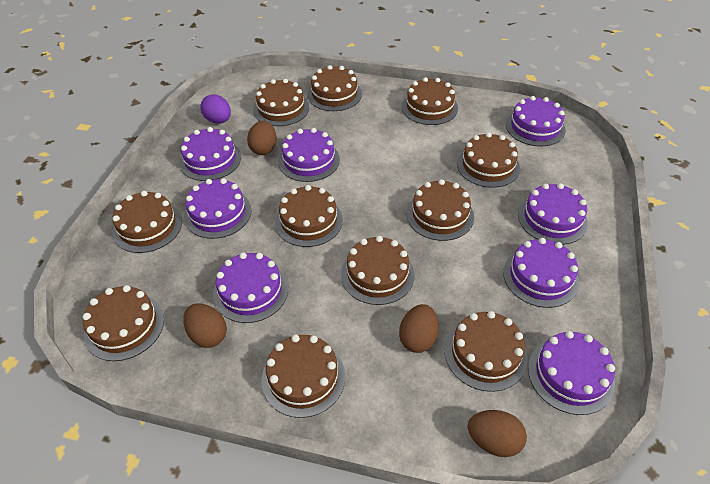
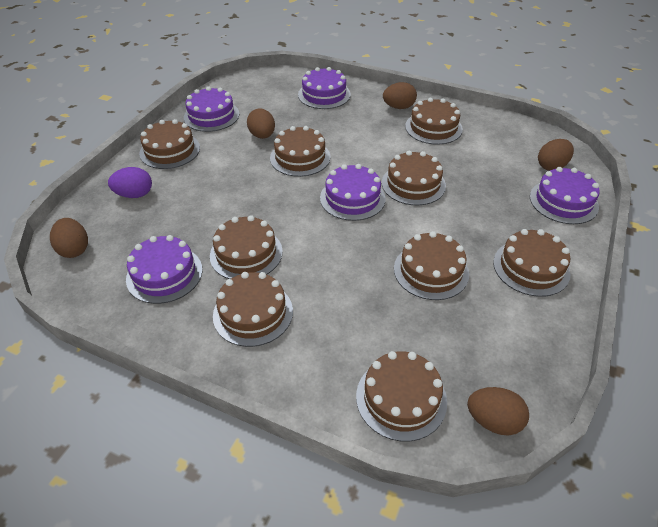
brown cake: [83,285,164,361] [112,191,182,253] [253,79,309,126] [262,335,345,418] [275,185,343,247] [307,65,362,111] [341,236,414,305] [402,77,458,125] [407,179,474,241] [445,311,527,392] [457,132,520,188] = 11 -> [139,119,200,169] [210,215,283,279] [213,272,293,347] [270,126,330,177] [356,351,447,442] [382,151,446,205] [394,231,469,300] [405,98,463,145] [493,229,571,297] = 9
brown egg: [183,303,227,348] [247,121,277,155] [399,304,439,353] [468,410,527,457] = 4 -> [50,218,88,258] [247,108,275,139] [383,82,417,109] [467,387,529,435] [538,139,574,171] = 5
purple cake: [179,127,241,181] [184,178,251,239] [213,252,288,323] [278,128,340,182] [503,238,579,308] [506,96,566,146] [518,183,588,245] [528,331,615,415] = 8 -> [126,235,203,304] [184,86,239,132] [298,67,351,109] [320,164,386,221] [530,167,600,224] = 5

